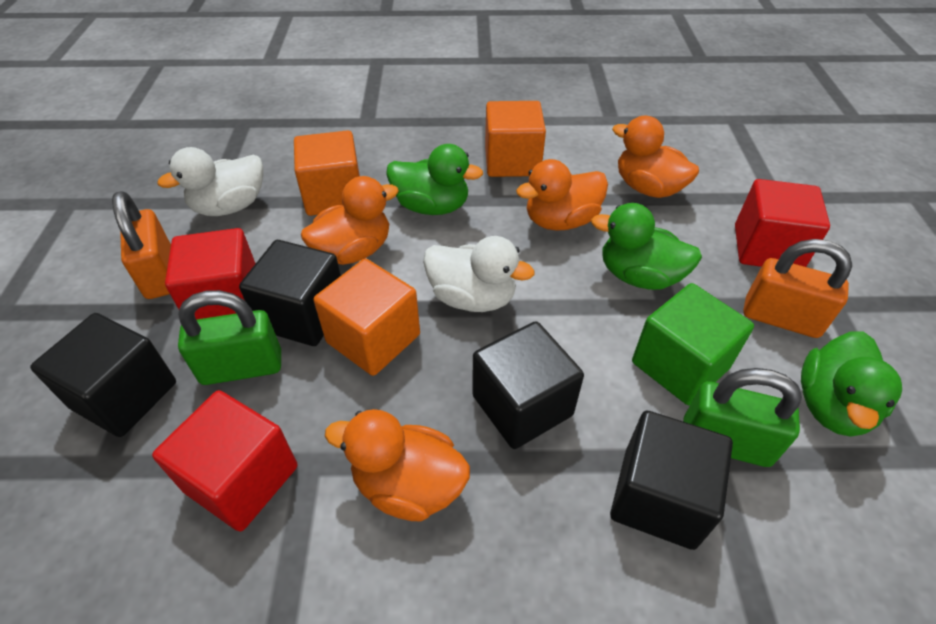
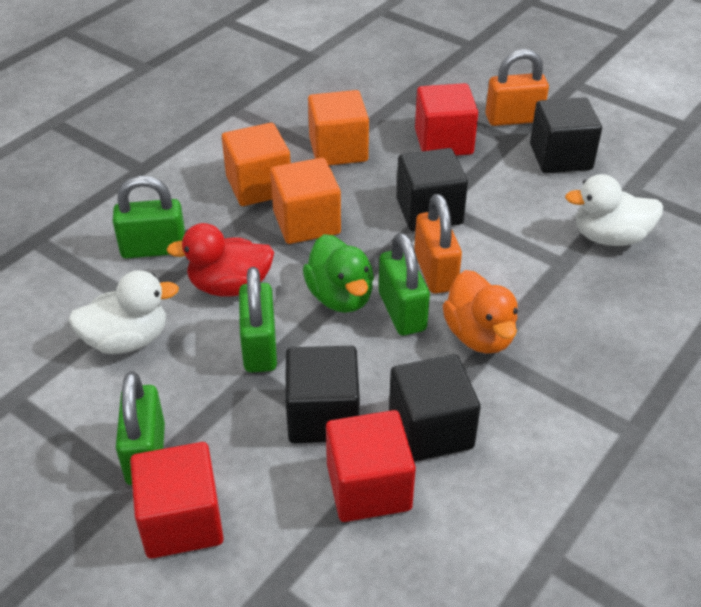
green cube: [632,283,754,405] = 1 -> none = 0
green duck: [386,144,483,215] [591,203,702,290] [801,331,902,437] = 3 -> [303,234,374,313] = 1
green padlock: [178,290,281,385] [683,368,802,467] = 2 -> [113,176,185,258] [116,372,165,485] [239,267,277,373] [379,233,430,336] = 4
orange duck: [301,176,399,265] [325,409,470,521] [516,159,608,231] [612,116,699,198] = 4 -> [443,270,518,354] = 1
red duck: none = 0 -> [166,223,274,297] = 1

